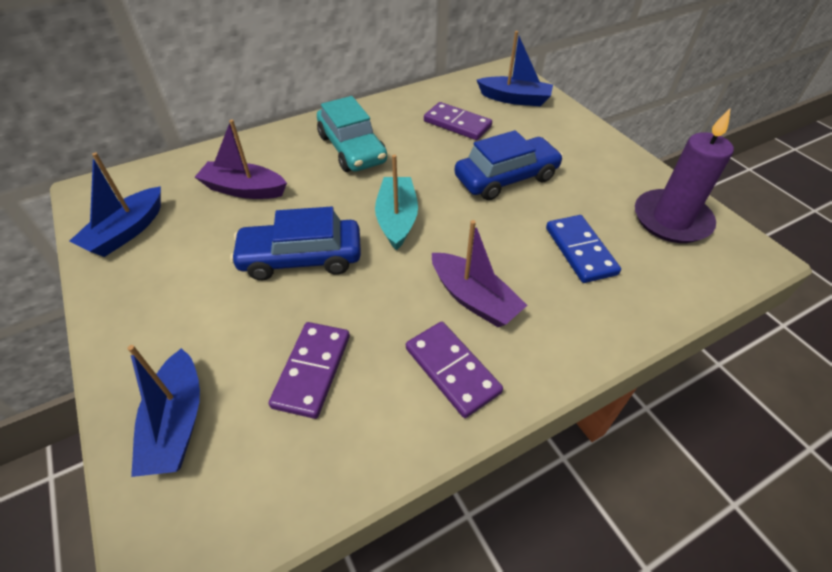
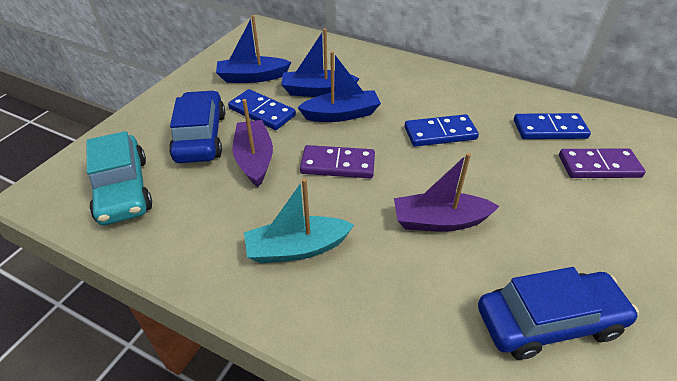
blue domino: [546,215,621,283] = 1 -> [228,89,296,130] [405,114,479,147] [514,113,591,139] = 3
purple candle: [635,108,734,243] = 1 -> none = 0
purple domino: [268,322,350,419] [406,322,503,418] [424,102,492,140] = 3 -> [300,145,375,178] [559,149,646,178] = 2

